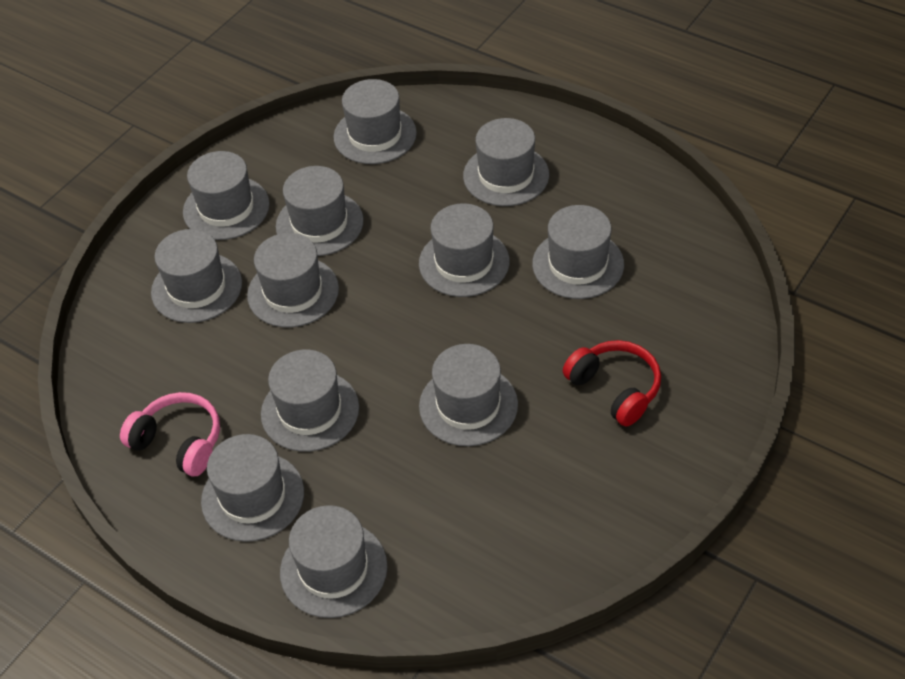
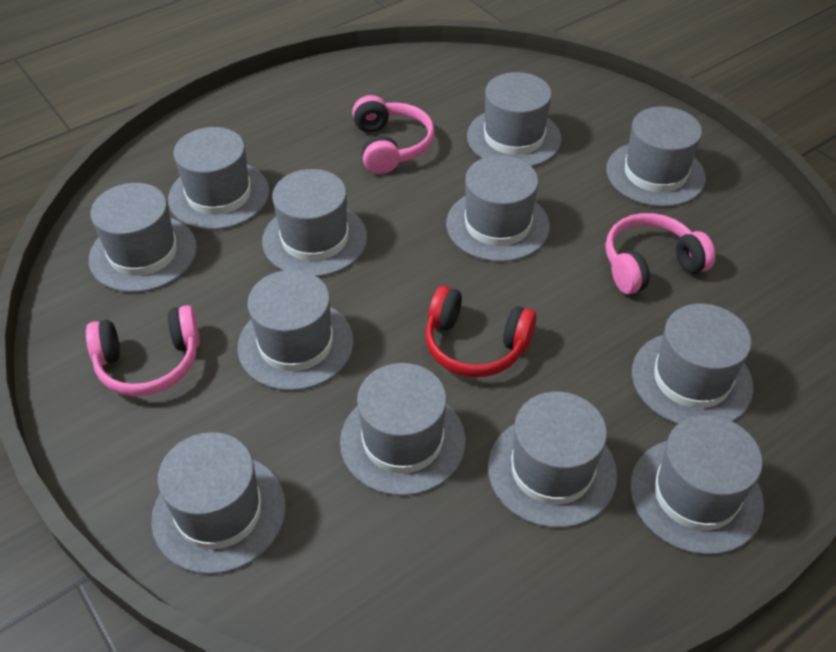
pink headphones: [120,392,220,476] = 1 -> [86,305,200,396] [352,95,435,174] [606,213,715,295] = 3

